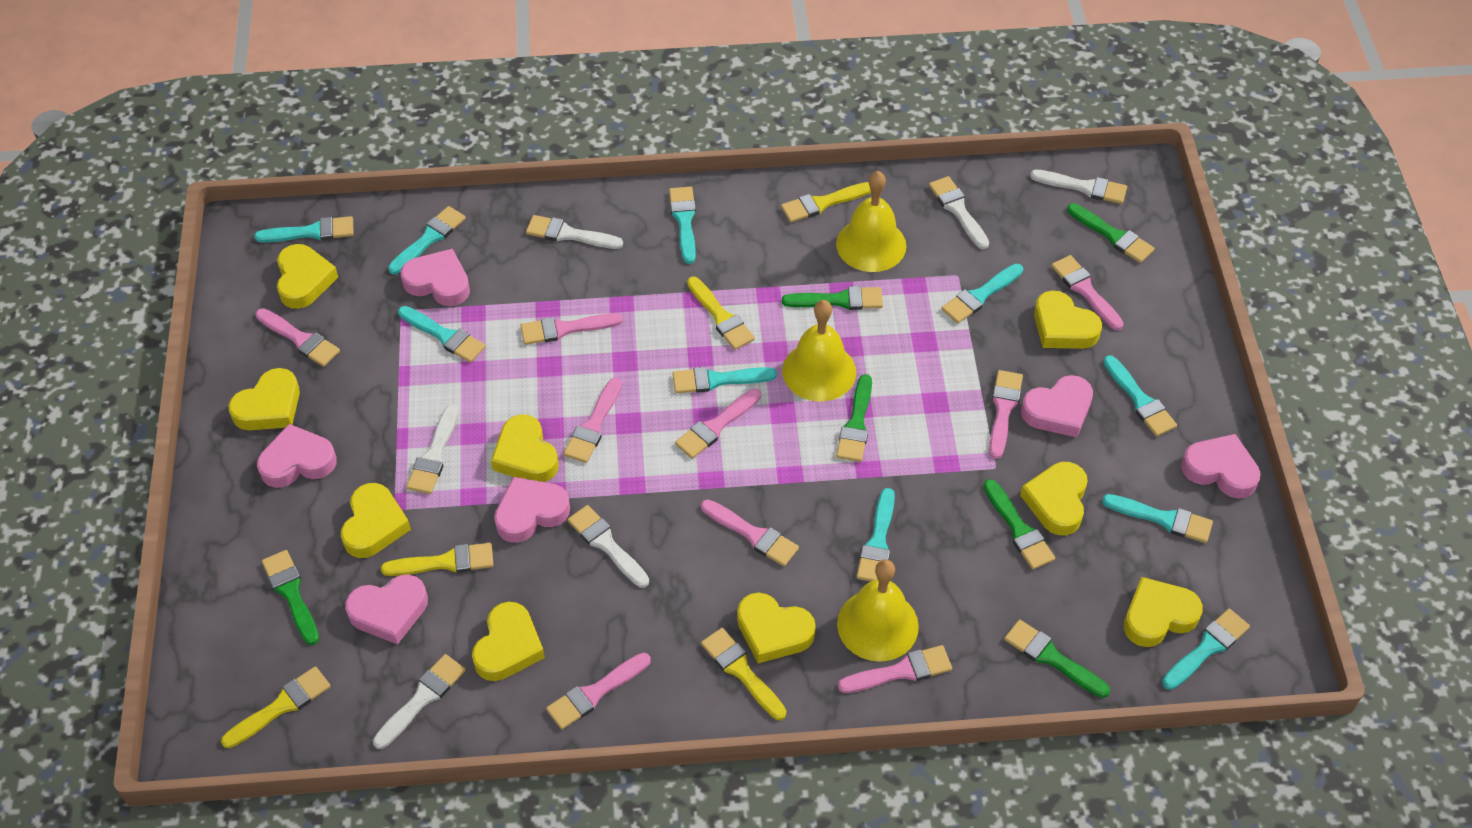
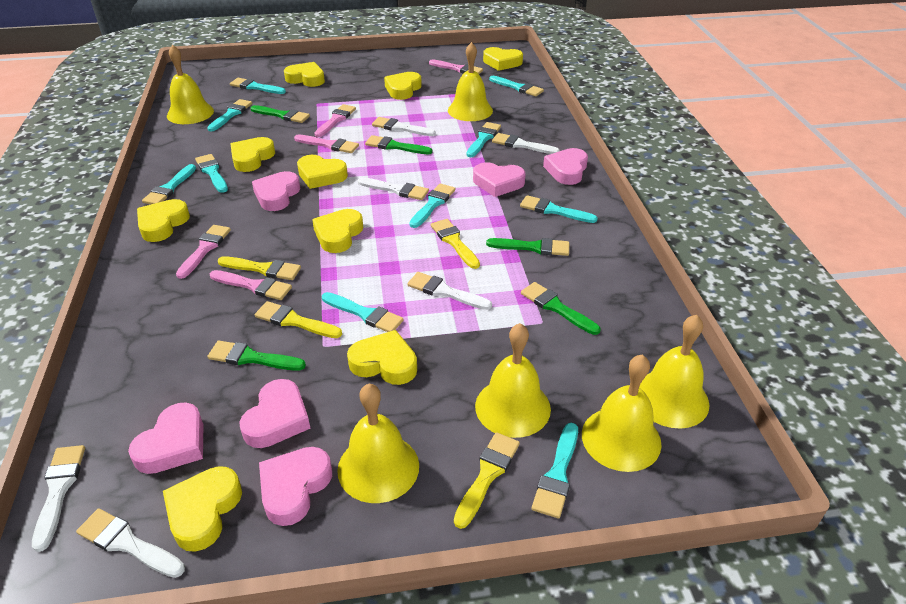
green brush: [262,550,319,645] [782,286,883,310] [836,374,872,462] [984,479,1055,570] [1004,620,1110,698] [1067,203,1155,263] = 6 -> [207,340,306,371] [250,105,310,123] [365,135,432,154] [486,238,569,256] [521,282,600,335] = 5
pink brush: [256,308,340,367] [520,313,623,345] [546,653,651,729] [563,377,622,463] [675,389,761,459] [701,499,799,566] [838,645,952,693] [989,370,1023,459] [1051,255,1124,331] = 9 -> [176,225,231,279] [210,270,292,300] [294,135,359,153] [315,104,356,137] [429,59,483,74] = 5
yellow bell: [782,300,856,401] [836,171,906,272] [837,559,919,662] = 3 -> [167,45,214,124] [337,384,419,503] [448,42,493,121] [475,323,551,438] [582,354,662,472] [639,315,709,429] = 6
yellow brush: [221,666,331,748] [381,543,493,576] [687,277,755,350] [701,628,786,720] [781,182,871,223] = 5 -> [218,256,301,280] [255,301,342,338] [431,219,480,269] [454,432,520,529] = 4

